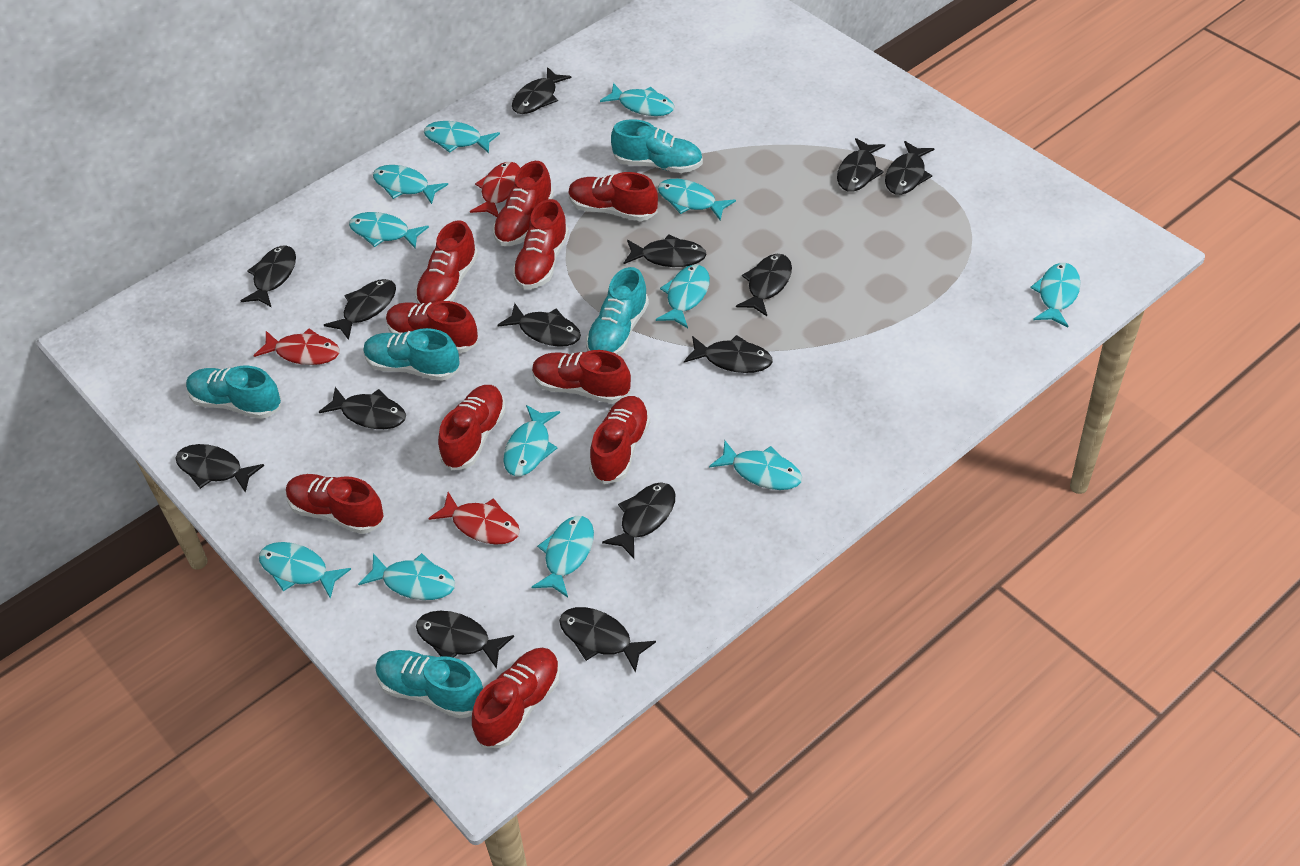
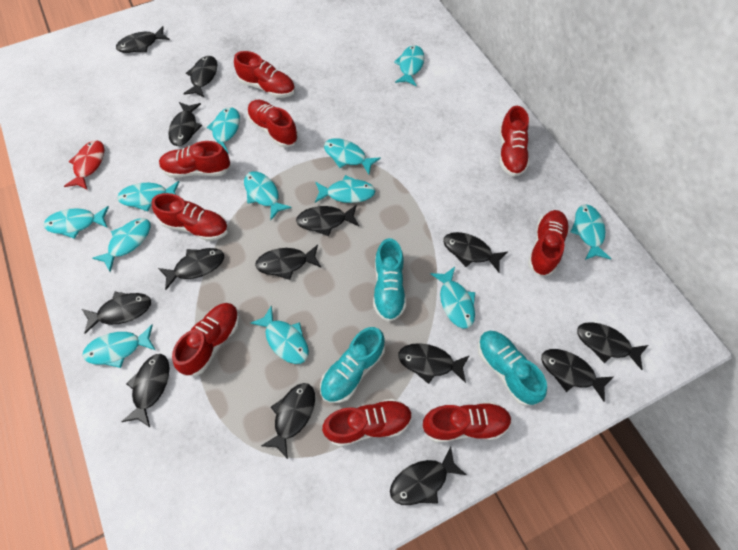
red fish: [253,328,340,365] [428,492,520,545] [470,162,520,217] = 3 -> [64,140,104,190] = 1
red shoe: [286,474,384,534] [386,301,478,353] [415,220,478,304] [438,385,506,471] [472,647,560,748] [493,161,554,246] [512,199,569,289] [532,350,631,404] [568,172,658,221] [589,396,650,484] = 10 -> [151,193,228,241] [159,141,231,178] [172,303,240,376] [234,51,295,98] [247,100,298,148] [322,399,412,447] [422,402,512,442] [499,106,529,177] [528,210,569,276] = 9
turquoise shoe: [186,365,281,419] [363,328,460,381] [375,650,483,719] [586,267,649,355] [611,119,703,173] = 5 -> [320,327,385,403] [373,238,406,322] [478,331,547,406] = 3

